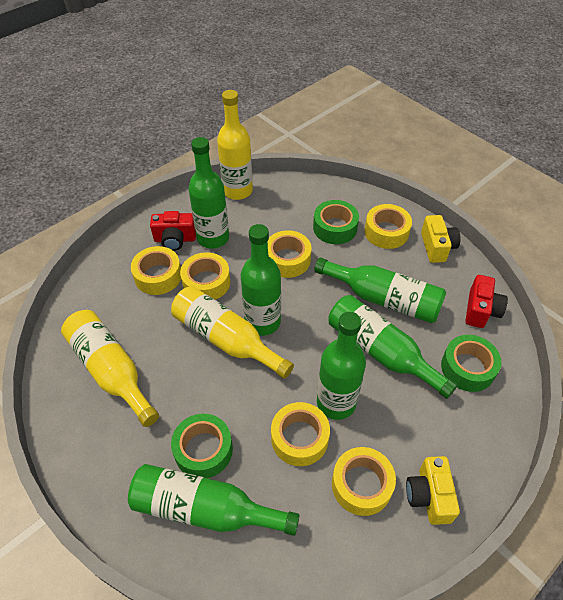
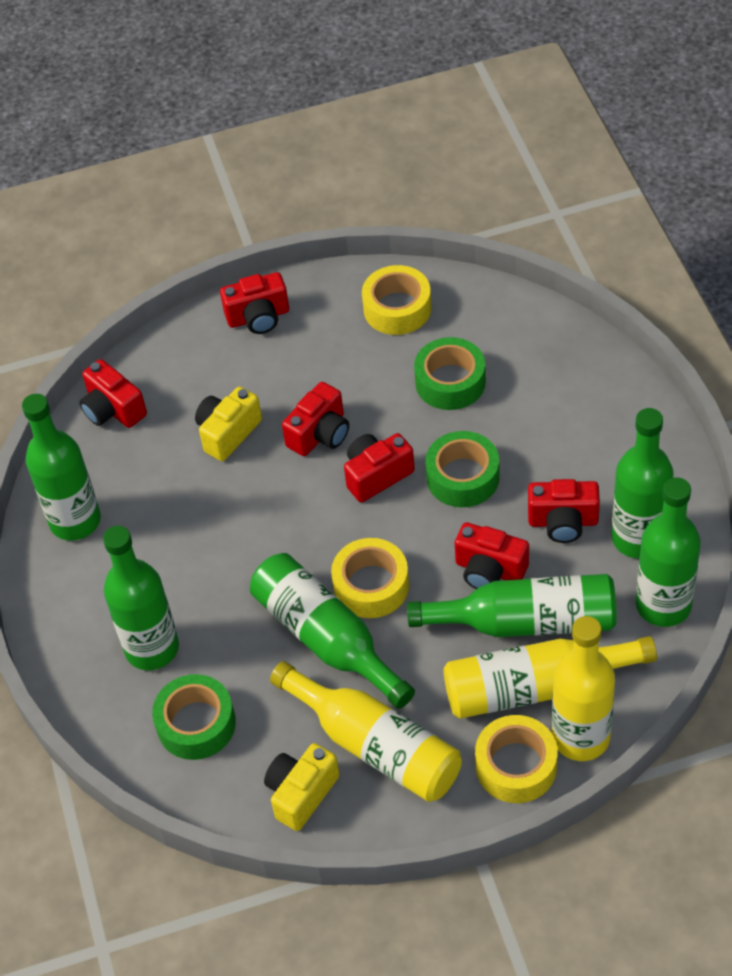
red camera: [150,211,196,251] [466,275,508,328] = 2 -> [79,359,147,428] [220,272,289,334] [282,382,349,456] [344,433,415,502] [455,522,529,589] [528,479,600,543] = 6
yellow tape: [131,246,181,295] [180,252,230,300] [268,230,311,278] [271,402,330,466] [332,447,396,516] [365,204,412,249] = 6 -> [331,538,409,618] [362,265,432,335] [475,715,557,803] = 3

